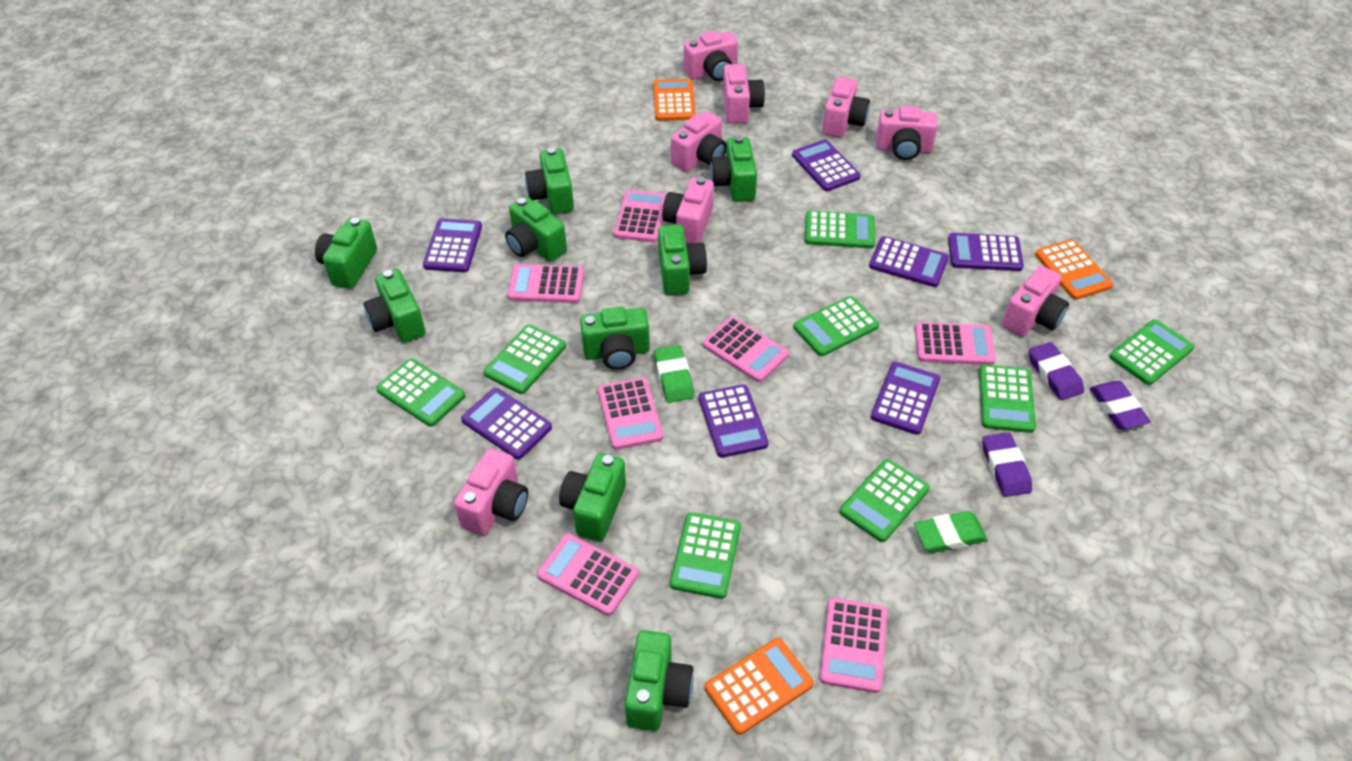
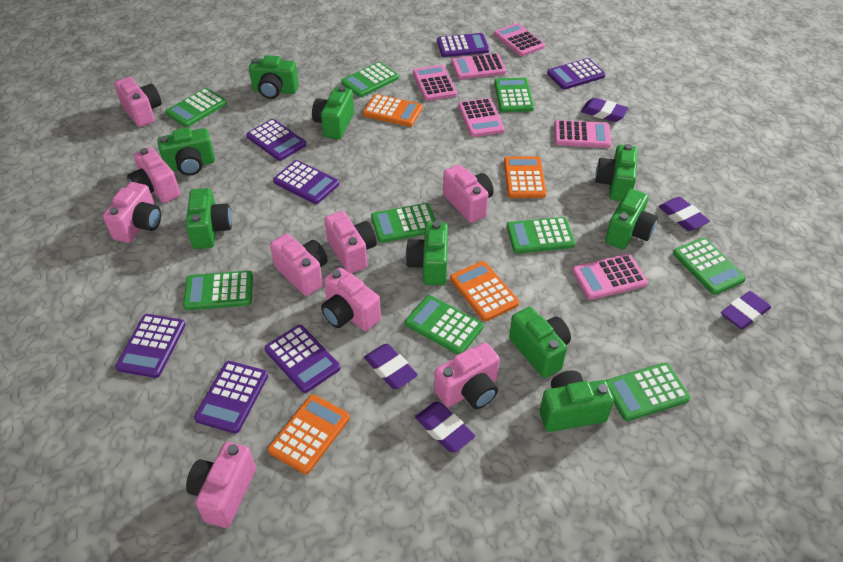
green calculator: [376,359,465,427] [484,325,566,394] [670,512,741,599] [794,296,879,356] [805,211,875,249] [840,459,930,542] [979,364,1036,433] [1109,319,1194,385] = 8 -> [165,88,227,127] [183,271,253,310] [341,62,399,97] [371,203,436,243] [405,295,483,355] [494,78,534,112] [507,217,575,253] [606,363,690,421] [673,238,746,295] = 9
green eraser: [654,345,694,403] [914,511,988,553] = 2 -> none = 0
orange calculator: [653,79,696,121] [705,638,814,735] [1035,239,1113,300] = 3 -> [268,395,350,474] [363,94,423,127] [450,261,519,321] [504,156,546,198] = 4
pink calculator: [507,264,584,303] [537,533,639,616] [598,377,663,450] [614,190,667,243] [703,317,789,383] [820,598,888,693] [915,322,996,365] = 7 -> [413,65,457,101] [451,53,506,80] [458,98,505,137] [494,23,545,56] [554,120,611,148] [572,254,648,300] = 6
pink camera: [454,448,528,535] [662,177,714,244] [671,111,726,172] [684,30,738,81] [723,64,765,124] [822,77,870,138] [876,106,938,160] [1002,266,1069,337] = 8 -> [103,182,161,243] [114,77,162,127] [127,147,180,203] [186,442,256,528] [270,234,328,296] [321,268,381,331] [324,211,377,274] [434,342,500,409] [443,165,494,223] = 9
purple eraser: [982,432,1032,497] [1029,342,1084,400] [1090,381,1151,429] = 3 -> [364,344,418,389] [415,402,475,453] [581,98,628,122] [658,197,710,231] [721,291,771,330] = 5

